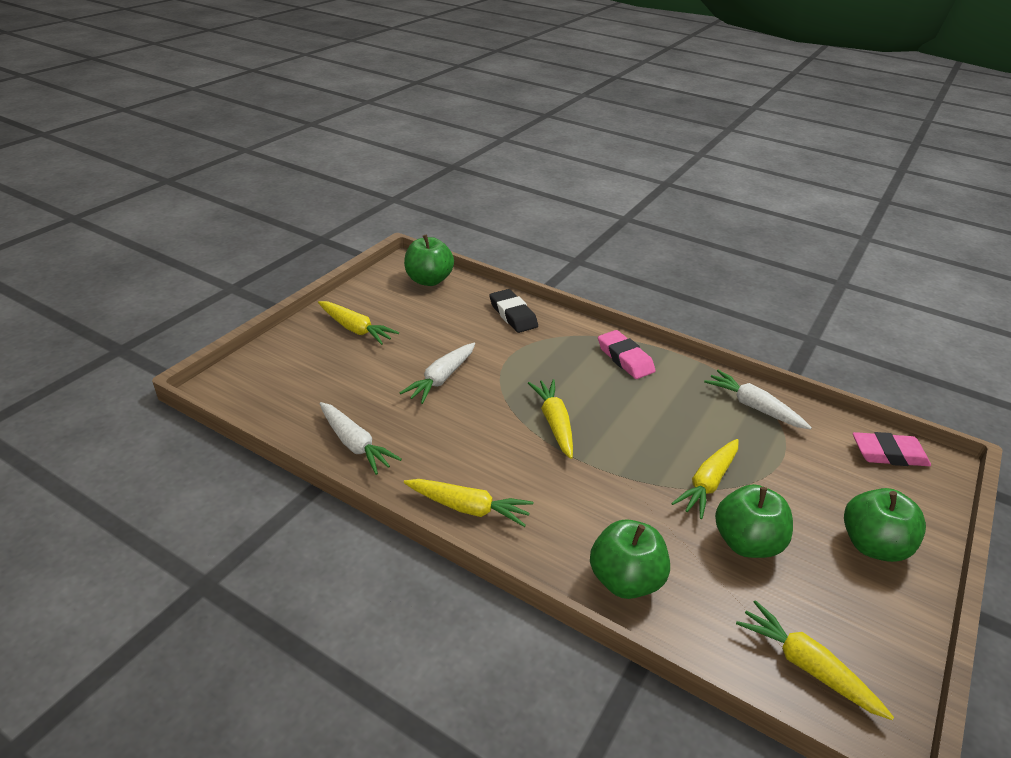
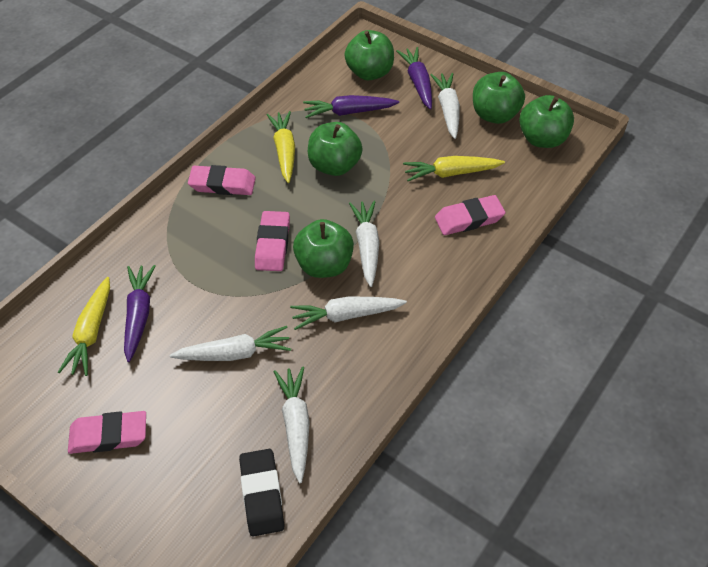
green apple: [404,234,454,286] [590,519,670,599] [715,484,793,558] [844,488,926,562] = 4 -> [293,219,354,278] [308,122,363,176] [344,30,394,80] [473,72,525,124] [519,95,574,148] = 5
pink eraser: [598,330,655,379] [853,432,931,466] = 2 -> [68,411,146,454] [188,165,256,195] [255,211,290,271] [435,195,506,235] = 4
purple carrot: none = 0 -> [124,265,156,362] [303,95,399,118] [396,47,432,110] = 3
white carrot: [319,402,402,475] [400,343,475,404] [704,370,812,430] = 3 -> [170,326,291,361] [273,367,310,483] [290,297,407,330] [349,201,379,287] [430,73,460,139] = 5
yellow carrot: [318,301,399,345] [404,479,533,527] [528,379,573,459] [671,439,739,519] [736,600,894,720] = 5 -> [58,277,110,376] [267,111,295,183] [403,156,505,181] = 3

